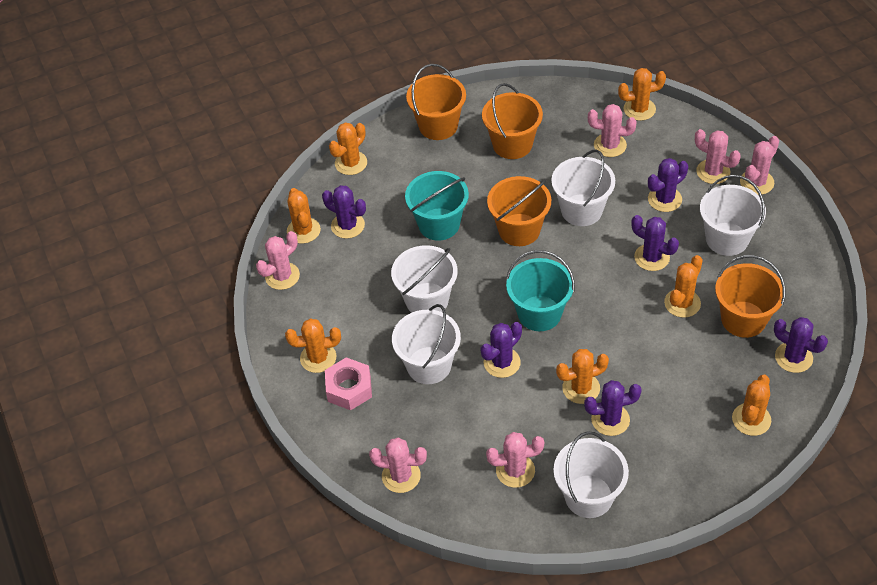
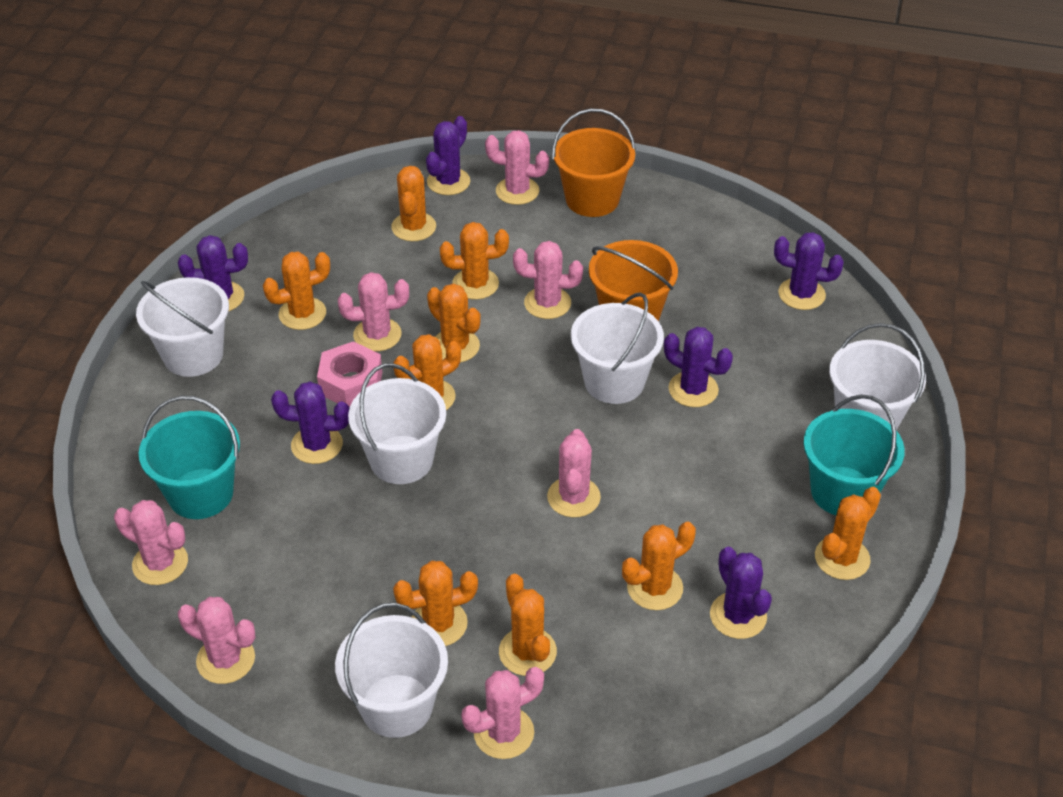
orange bucket: [406,64,466,140] [482,83,543,159] [487,176,551,246] [715,255,786,338] = 4 -> [552,109,636,217] [589,240,678,321] = 2
orange cactus: [285,318,341,373] [287,188,321,244] [329,123,367,175] [556,349,609,404] [618,68,666,121] [664,255,703,318] [732,374,771,436] = 7 -> [263,252,330,330] [391,166,436,241] [393,561,478,646] [394,334,461,410] [427,283,481,363] [440,222,509,300] [499,574,557,676] [622,522,696,610] [815,487,881,580] = 9
pink cactus: [256,231,300,290] [369,437,427,493] [486,432,544,488] [588,104,637,157] [695,129,741,184] [740,136,779,195] = 6 -> [114,500,188,585] [178,597,256,684] [338,272,409,351] [461,667,544,759] [485,130,549,205] [513,241,583,319] [547,429,601,518] = 7

